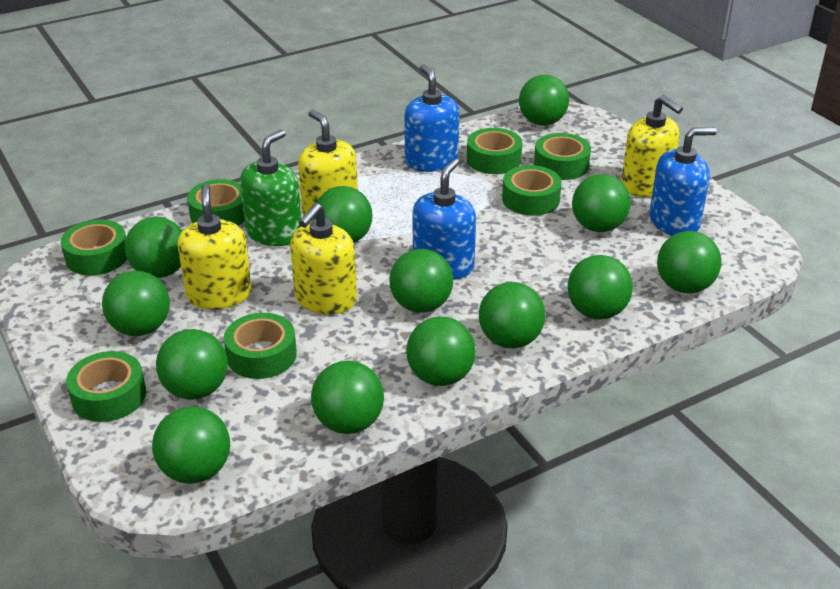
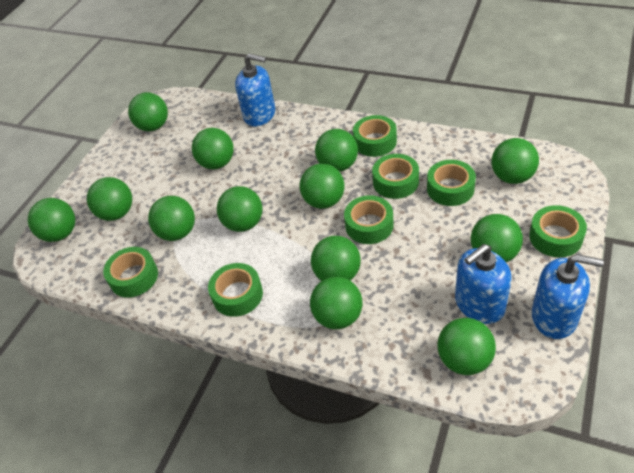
green soap dispenser: [240,130,302,246] = 1 -> none = 0
yellow soap dispenser: [177,184,252,309] [290,203,357,314] [298,110,358,221] [621,95,683,197] = 4 -> none = 0

